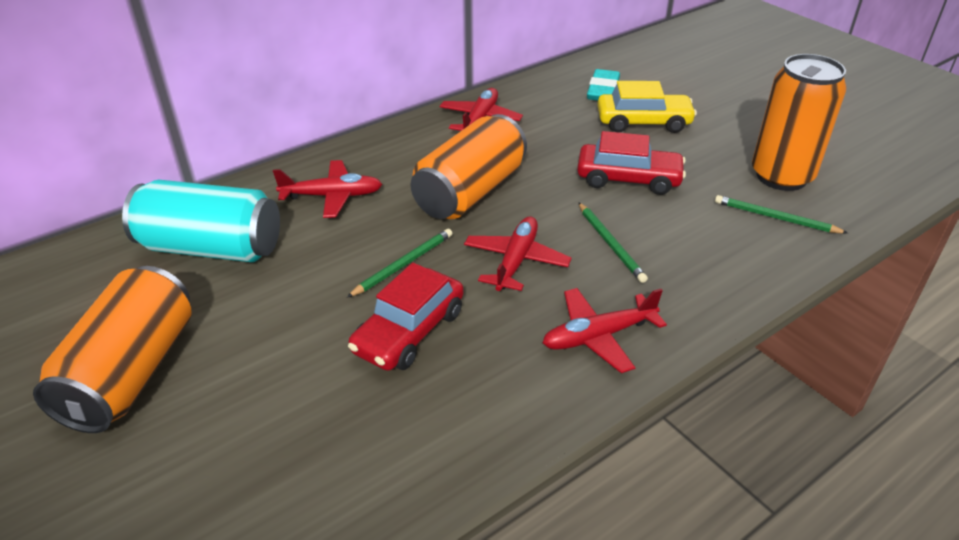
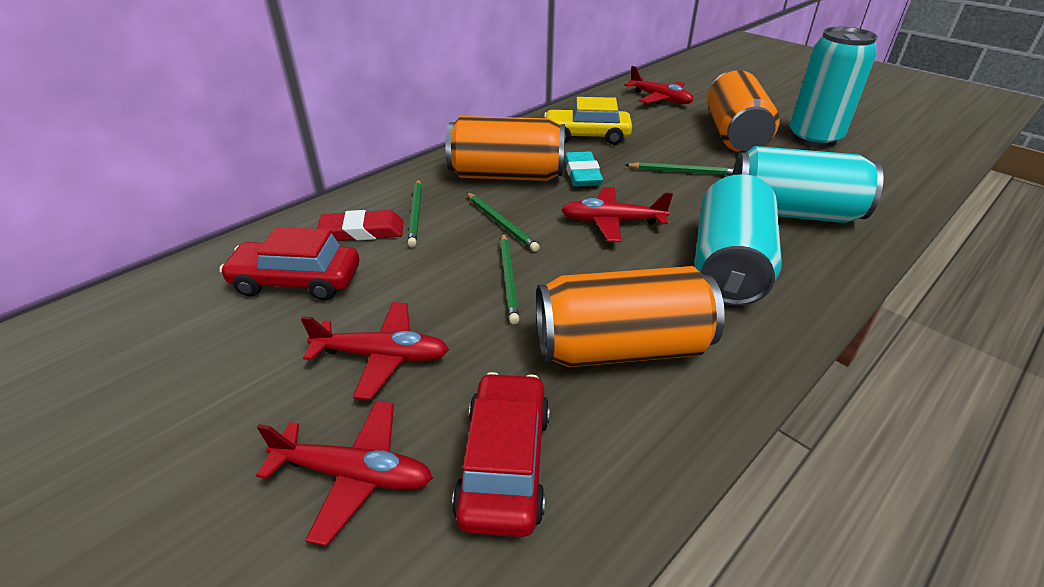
green pencil: [347,229,453,298] [578,202,648,283] [715,195,848,234] = 3 -> [408,179,422,247] [466,192,540,252] [500,233,519,324] [626,162,734,176] = 4
red eraser: none = 0 -> [317,210,403,241] = 1
turquoise can: [122,179,280,262] = 1 -> [695,174,782,306] [732,146,884,223] [790,27,878,147] = 3

